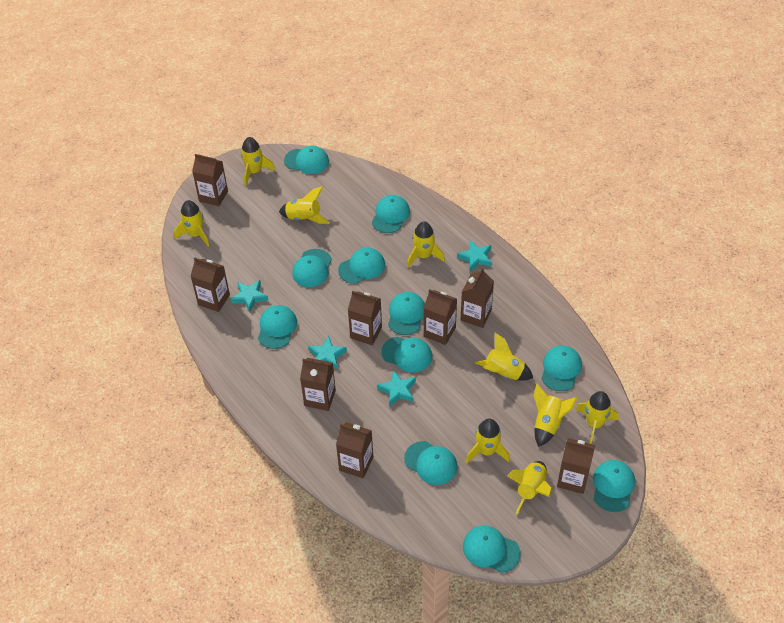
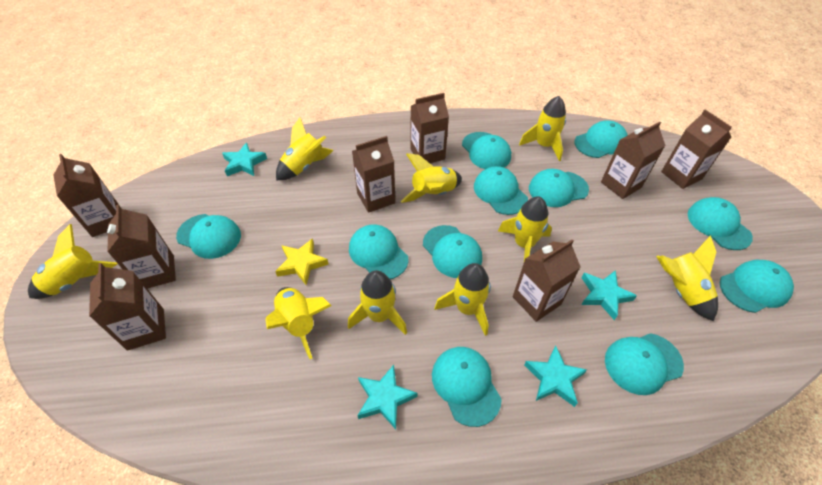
yellow star: none = 0 -> [275,238,329,285] = 1

